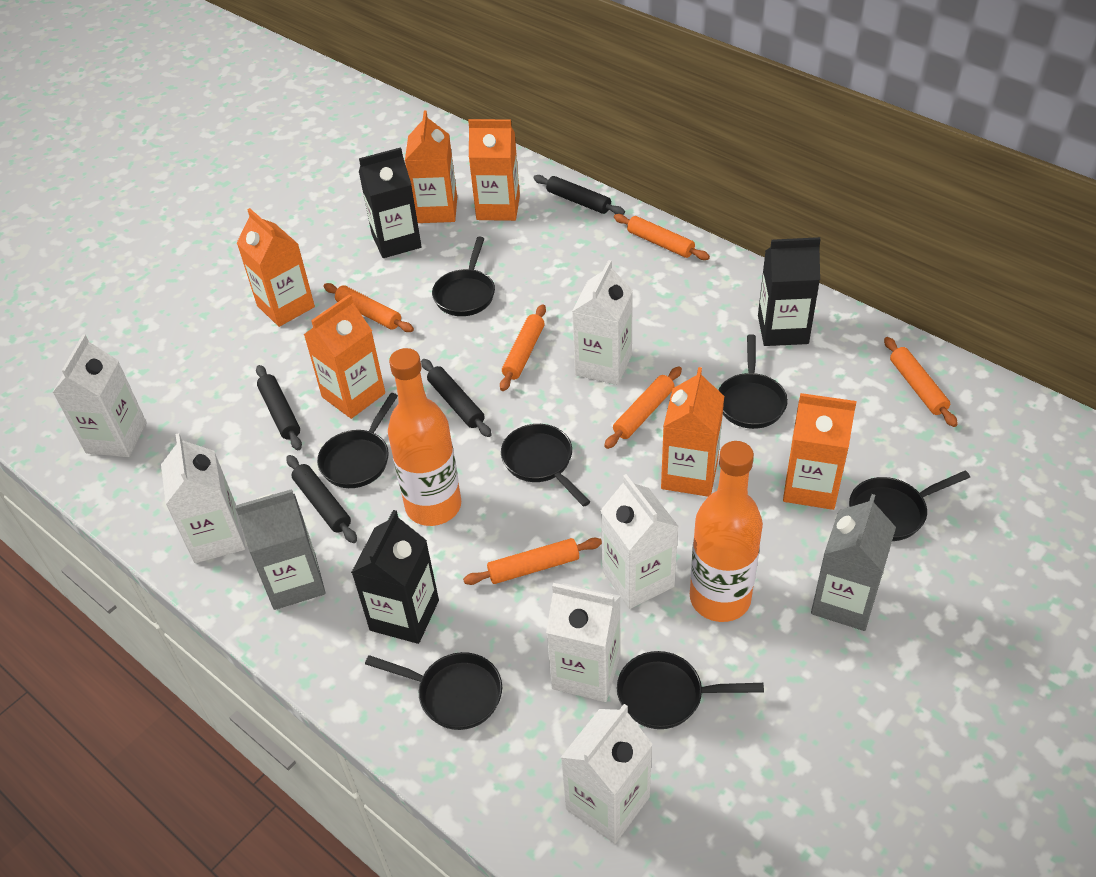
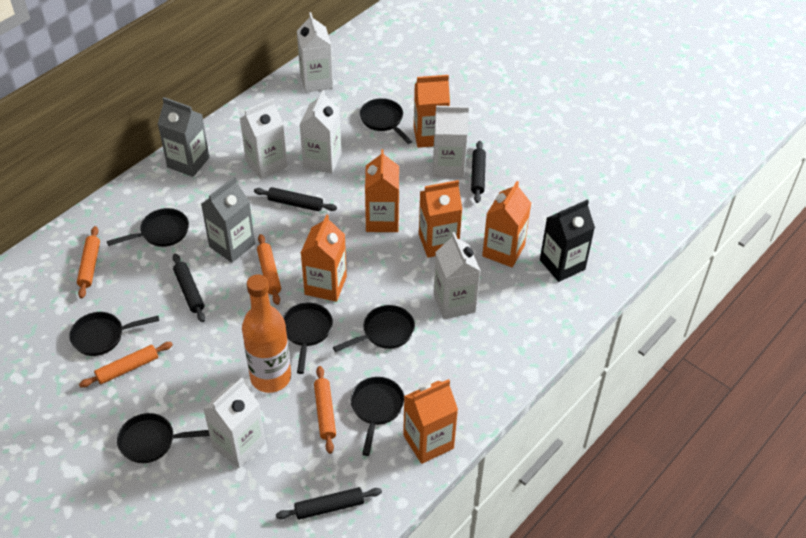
black carton: [351,510,439,644] [359,147,422,258] [758,237,821,346] = 3 -> [540,199,595,282] = 1
orange bottle: [388,348,461,526] [690,441,763,622] = 2 -> [242,274,291,393] = 1
orange rolling pin: [324,283,414,332] [463,538,602,585] [500,304,546,391] [604,366,682,449] [614,214,710,260] [884,337,958,427] = 6 -> [77,226,100,299] [79,342,173,388] [257,234,281,305] [314,366,336,454] = 4

